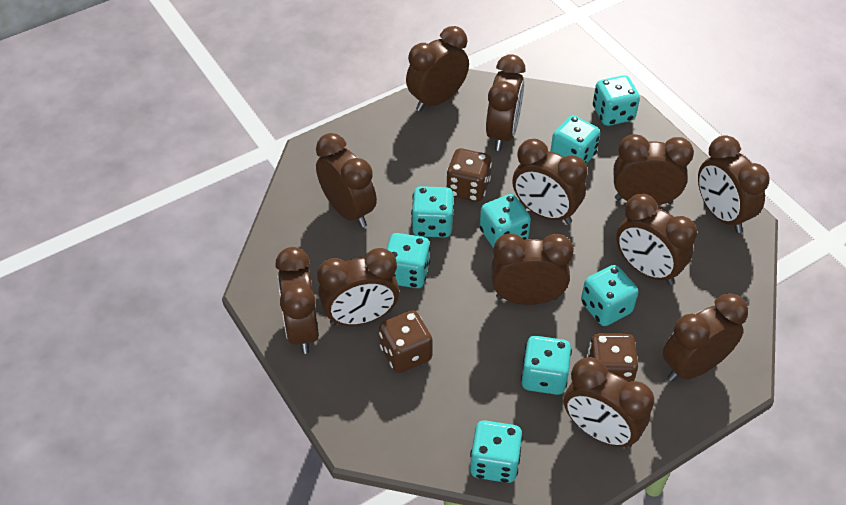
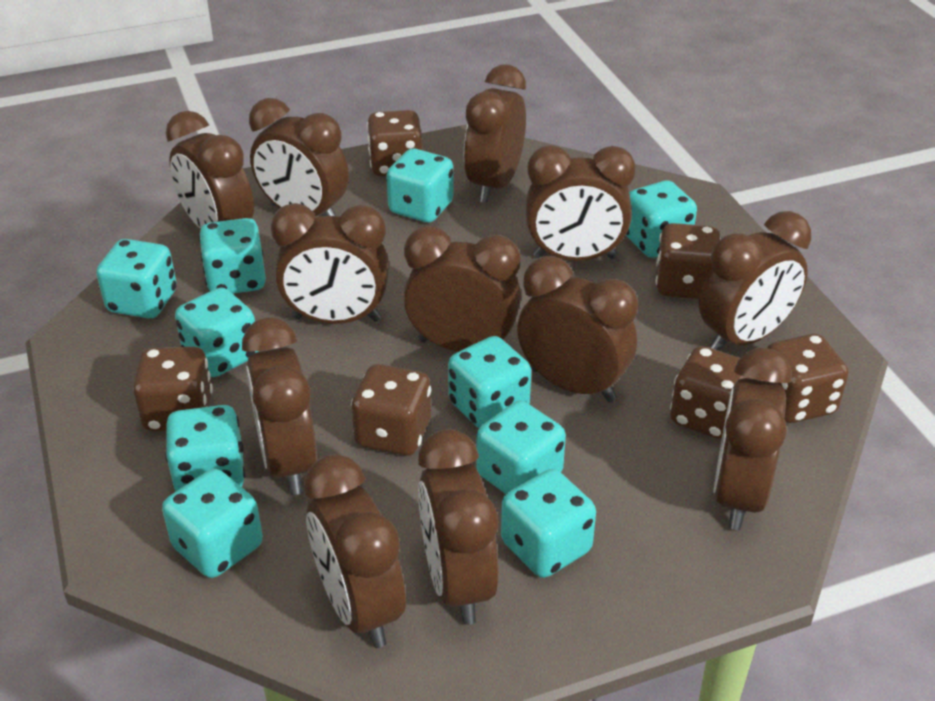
brown dice: [379,310,433,373] [446,148,492,202] [587,333,638,382] = 3 -> [133,347,213,431] [351,364,431,456] [367,110,422,177] [656,223,721,299] [670,346,751,440] [760,334,849,423] = 6
turquoise dice: [387,233,431,288] [411,186,454,238] [470,420,523,483] [480,194,531,248] [521,336,572,395] [550,115,600,164] [581,265,638,326] [593,75,640,126] = 8 -> [96,239,177,318] [162,469,263,578] [165,405,245,491] [175,287,259,377] [199,218,266,294] [386,148,454,223] [448,336,531,428] [476,401,566,494] [501,469,596,578] [626,180,697,258] = 10

